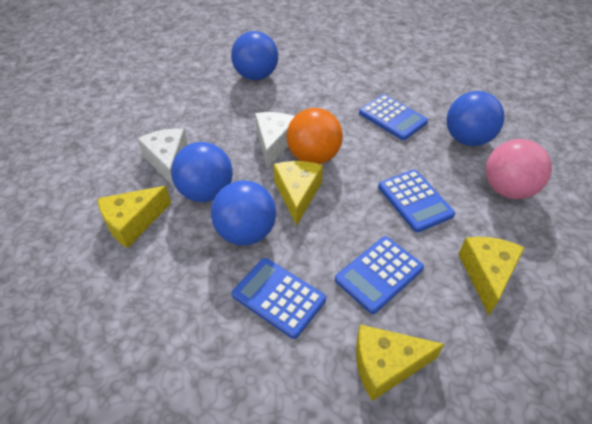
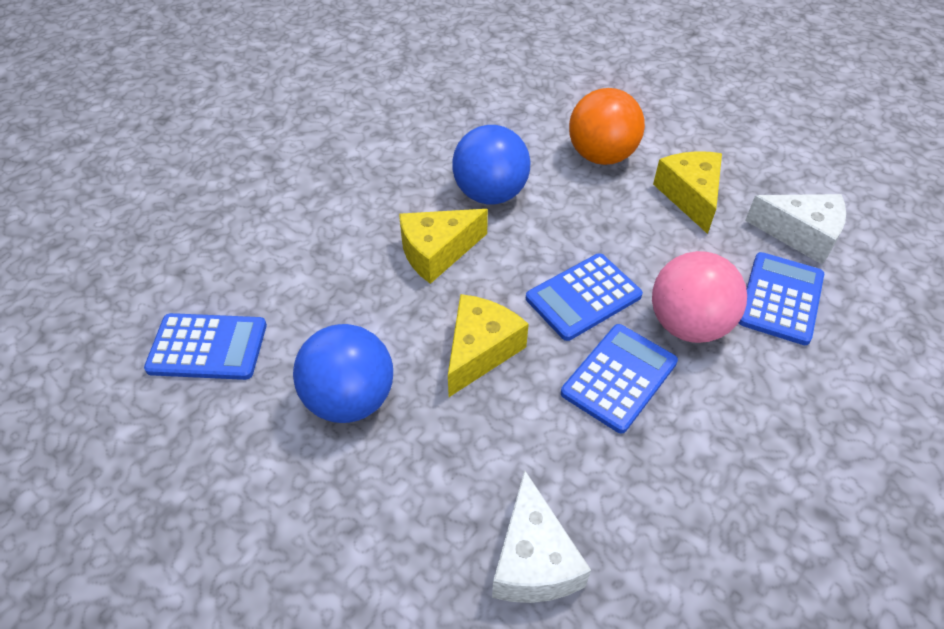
blue ball: [171,142,233,202] [211,180,276,246] [231,31,278,80] [446,91,504,146] = 4 -> [293,324,393,423] [452,125,530,204] = 2
yellow cheese: [98,186,171,248] [273,161,323,226] [356,325,444,401] [458,237,525,315] = 4 -> [399,209,488,284] [448,294,529,397] [653,151,722,234] = 3

